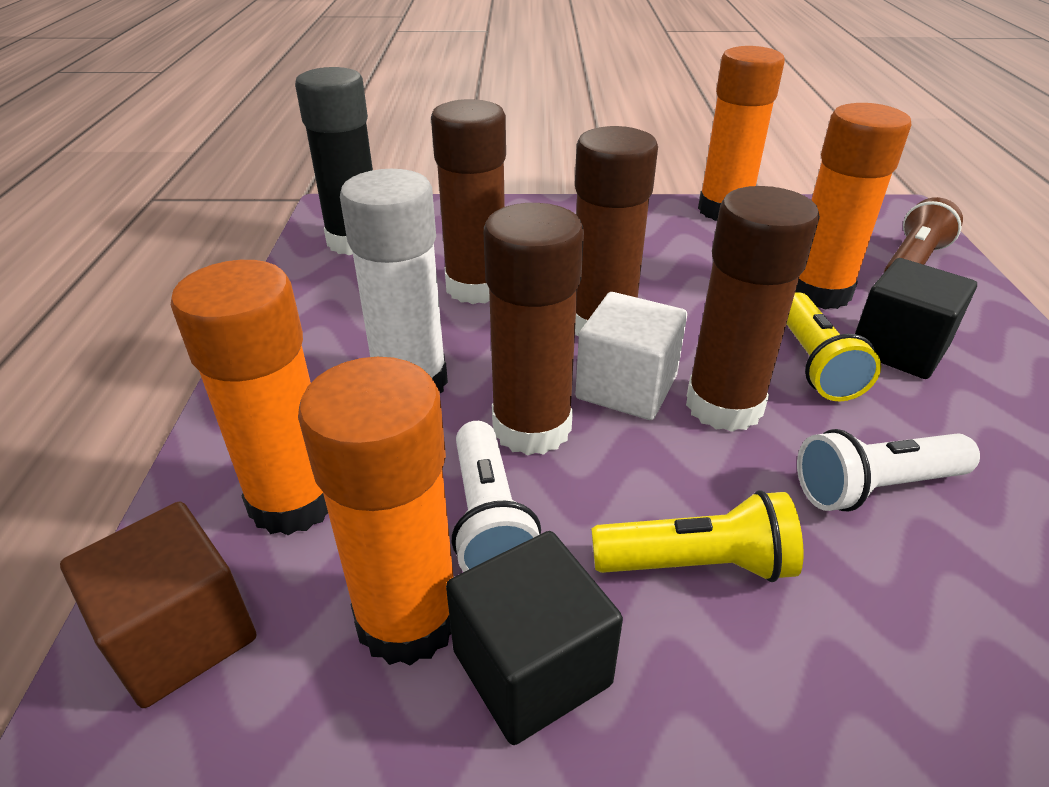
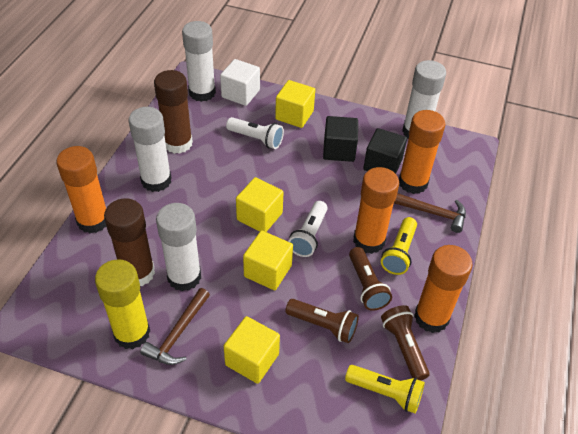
black glue stick: [295,67,373,255] = 1 -> none = 0
brown cube: [60,502,256,708] = 1 -> none = 0
brown flashlight: [884,197,963,272] = 1 -> [285,299,359,343] [349,247,392,311] [381,305,430,381] = 3
brown glue stick: [431,99,506,304] [484,203,584,455] [575,126,658,336] [686,186,820,432] = 4 -> [104,198,155,286] [154,70,193,154] = 2
brown hammer: none = 0 -> [140,288,210,365] [394,193,466,233] = 2
white glue stick: [340,169,448,393] = 1 -> [129,107,172,192] [156,203,201,291] [182,21,216,102] [402,60,446,139] = 4
yellow cube: none = 0 -> [224,316,280,384] [236,177,284,232] [243,231,293,290] [275,80,315,128] = 4
yellow glue stick: none = 0 -> [95,259,150,349] = 1

